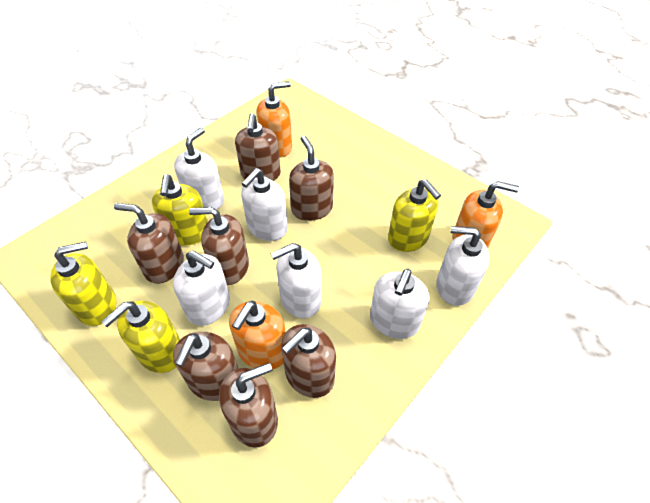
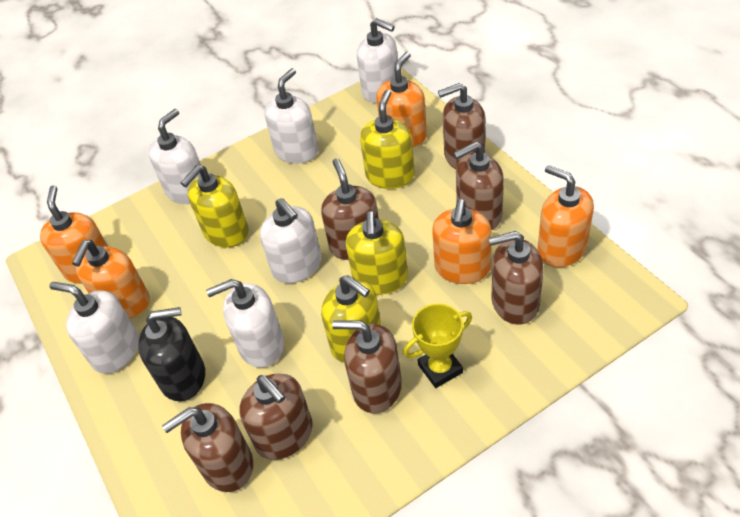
black soap dispenser: none = 0 -> [138,307,205,401] = 1
orange soap dispenser: [229,301,286,370] [257,81,292,158] [452,181,519,248] = 3 -> [40,186,108,284] [72,240,150,319] [376,52,427,147] [432,199,492,284] [538,165,594,267] = 5
yellow trophy: none = 0 -> [403,304,472,388] = 1

